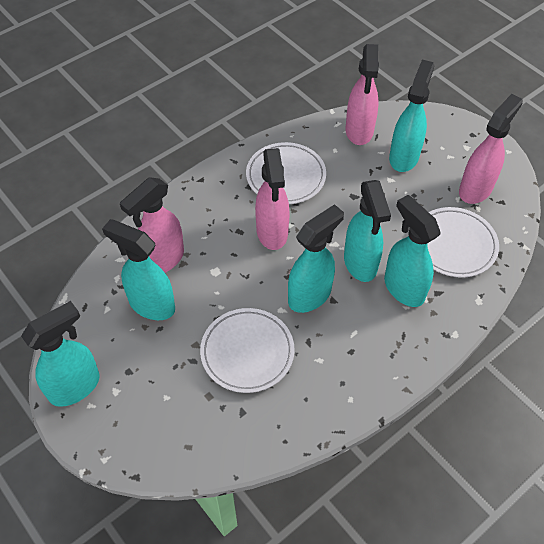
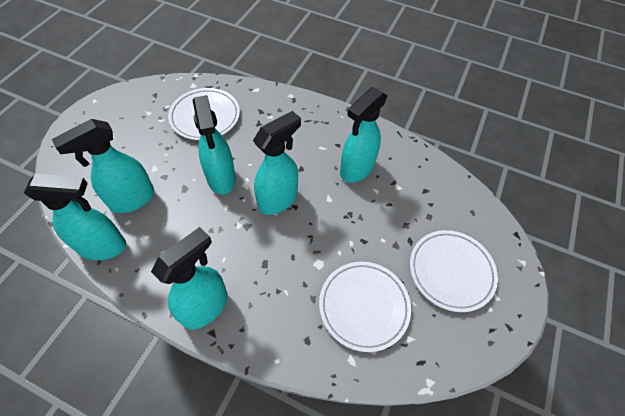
pink spray bottle: [120,177,184,273] [255,148,290,250] [345,44,379,145] [459,94,523,204] = 4 -> none = 0

